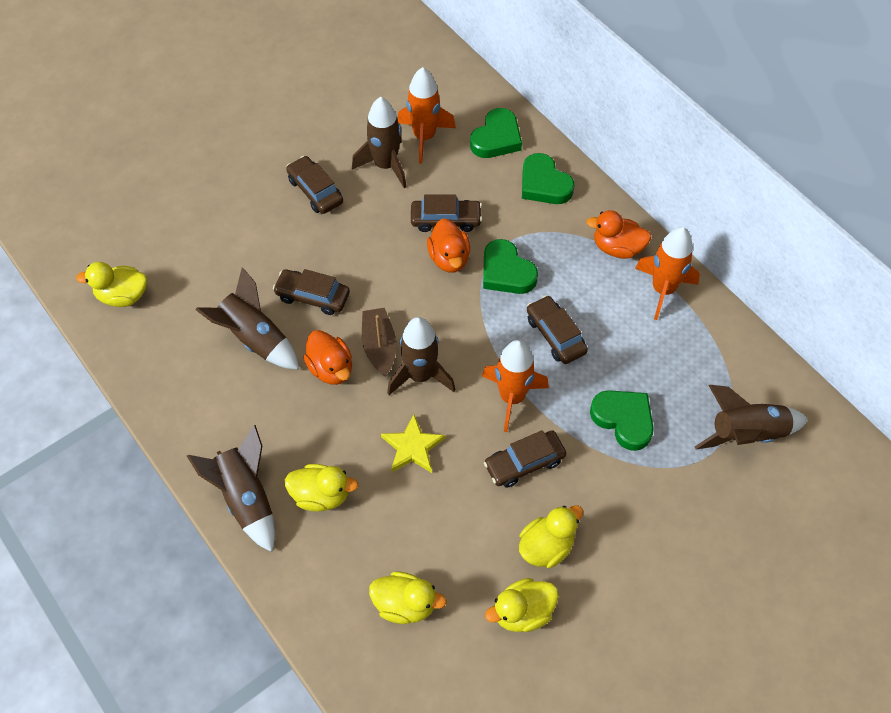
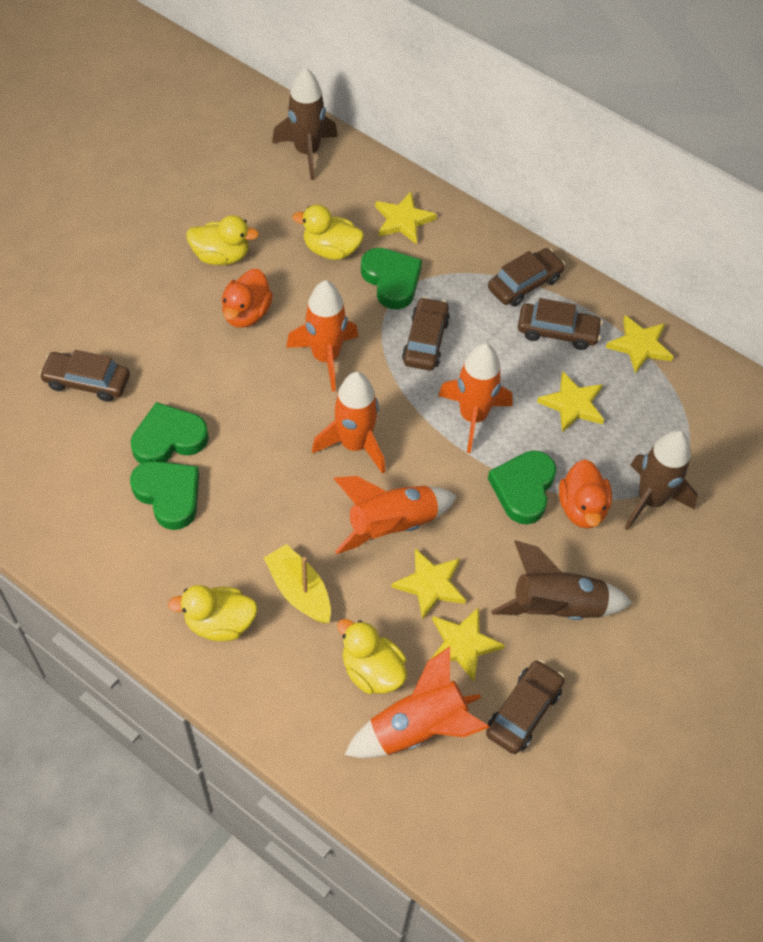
brown boat: [362,308,397,376] = 1 -> none = 0
brown rocket: [187,425,275,552] [195,267,299,370] [352,97,407,188] [387,317,455,395] [695,385,808,449] = 5 -> [272,67,338,180] [491,540,632,620] [625,430,698,531] = 3
orange duck: [303,330,352,385] [427,218,470,272] [586,210,651,259] = 3 -> [221,269,273,328] [559,459,612,528] = 2
orange rocket: [398,67,456,164] [482,340,549,432] [635,227,700,320] = 3 -> [286,280,358,392] [312,372,385,474] [333,476,457,554] [344,646,490,758] [438,343,513,453] = 5
yellow boat: none = 0 -> [264,544,331,623] = 1
yellow duck: [76,262,147,307] [285,464,358,512] [369,572,447,624] [485,578,559,632] [519,505,583,568] = 5 -> [168,585,258,641] [186,215,259,265] [293,204,364,260] [337,619,407,694] = 4
yellow star: [381,414,445,473] = 1 -> [375,192,437,244] [392,548,466,620] [431,607,505,682] [537,371,604,433] [606,315,674,374] = 5

